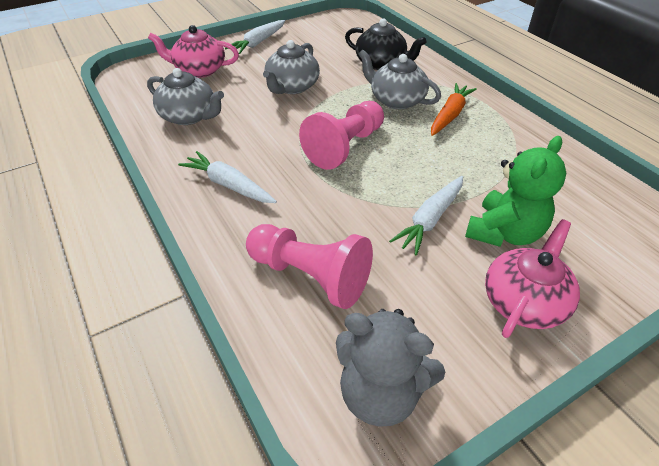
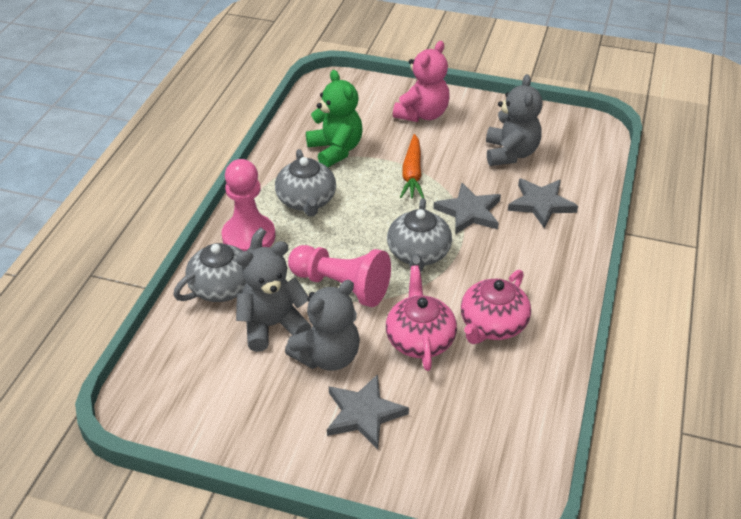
black teapot: [345,18,426,70] = 1 -> none = 0
grey star: none = 0 -> [327,374,409,449] [433,183,501,234] [508,178,578,229] = 3
grey teddy bear: [336,309,445,427] = 1 -> [236,241,311,352] [285,280,360,371] [486,74,543,166] = 3
pink teddy bear: none = 0 -> [393,41,450,122] = 1
white carrot: [178,151,277,203] [225,20,285,54] [389,176,463,255] = 3 -> none = 0

